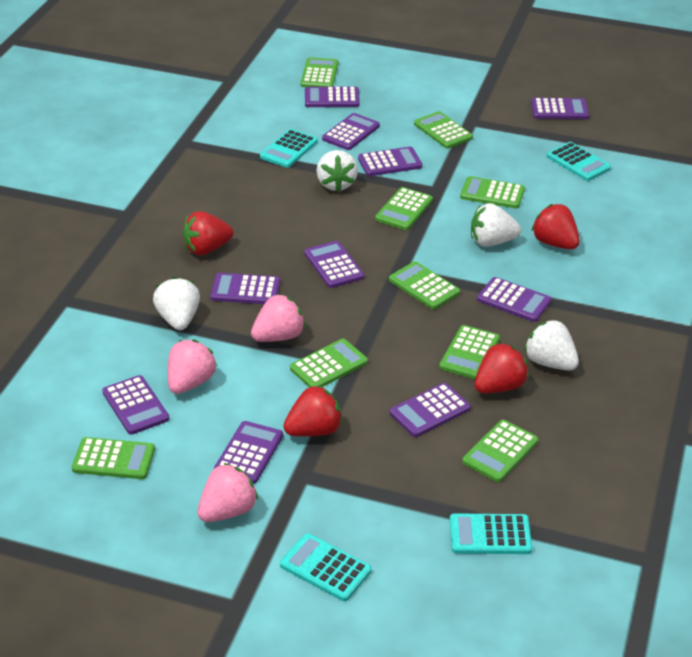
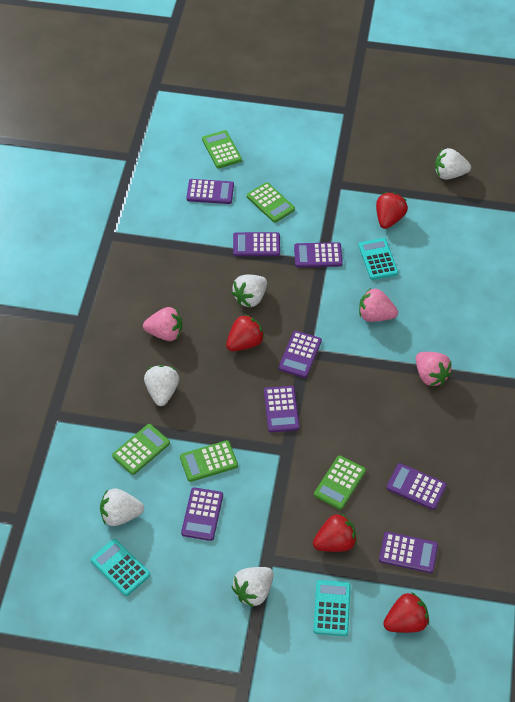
green calculator: [72,437,155,479] [290,339,368,387] [301,57,338,87] [375,187,433,230] [389,261,460,309] [414,111,473,149] [439,325,500,379] [460,176,525,208] [462,420,538,482] = 9 -> [112,424,170,475] [180,440,238,482] [202,130,242,169] [247,182,295,223] [314,455,366,510] = 5
purple calculator: [102,375,169,435] [210,273,280,304] [214,421,283,484] [304,241,364,288] [305,86,360,107] [322,113,380,150] [358,147,422,176] [390,383,471,437] [477,277,552,322] [531,98,589,119] = 10 -> [181,487,223,541] [186,179,234,204] [233,232,280,256] [264,386,300,432] [278,331,322,378] [294,242,343,267] [379,532,438,573] [386,463,447,510] = 8
turquoise calculator: [260,129,318,168] [280,533,372,601] [450,514,532,554] [547,142,611,181] = 4 -> [91,539,150,596] [313,580,351,636] [358,238,398,280] = 3
white strawberry: [153,277,200,330] [317,150,358,192] [471,203,521,247] [524,320,579,370] = 4 -> [100,488,144,526] [144,365,179,406] [231,275,267,307] [232,567,274,607] [435,148,471,180] = 5

